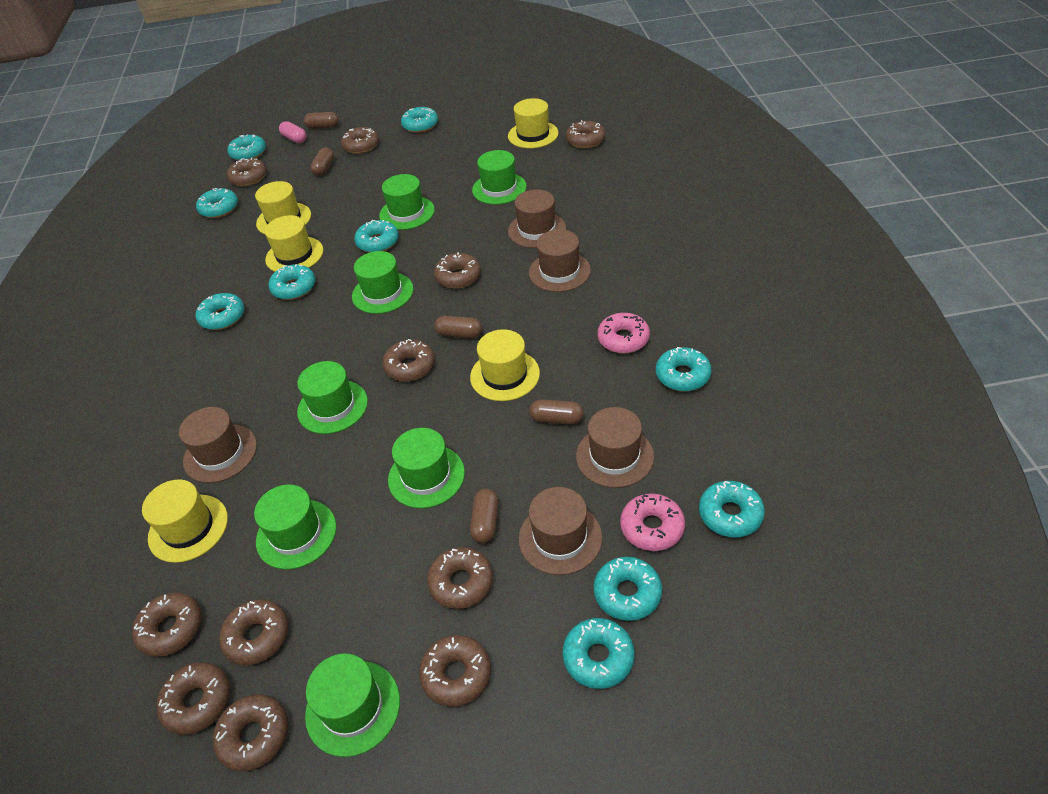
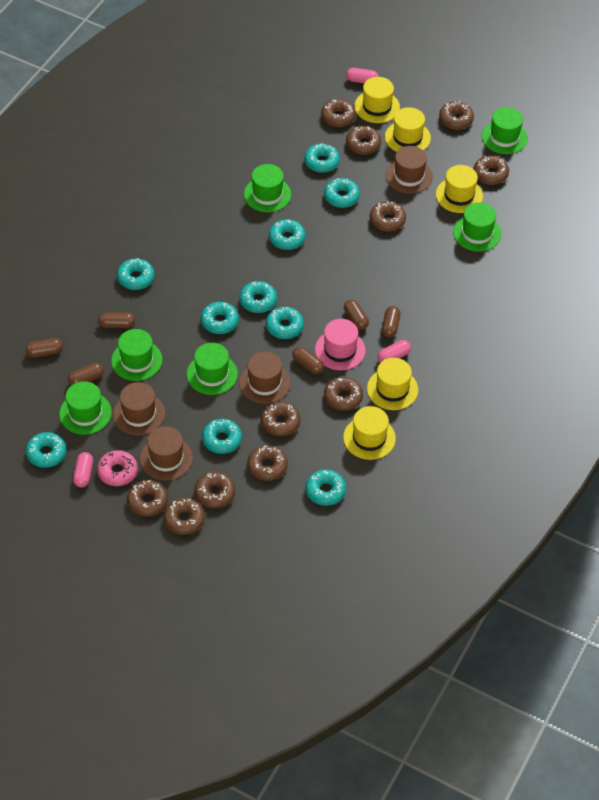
brown capsule: [304,112,339,129] [311,147,334,176] [434,316,482,338] [470,489,499,543] [530,400,584,425] = 5 -> [26,338,63,358] [68,363,104,385] [98,312,135,328] [292,347,324,374] [344,300,369,330] [382,306,400,338] = 6
brown hat: [179,407,257,483] [508,189,566,248] [519,487,602,575] [529,229,591,292] [576,407,654,488] = 5 -> [113,382,165,436] [140,426,193,481] [239,351,290,404] [386,146,433,194] = 4
green hat: [254,484,336,570] [297,361,368,434] [305,653,400,757] [352,251,413,314] [379,174,435,230] [388,428,465,508] [472,150,527,205] = 7 -> [59,381,112,435] [111,329,162,381] [187,343,238,395] [244,164,291,212] [453,202,501,252] [482,107,528,154] = 6
pink capsule: [279,121,306,143] = 1 -> [73,452,93,487] [346,68,379,83] [378,340,411,363] = 3
pink donut: [597,313,650,353] [620,493,685,551] = 2 -> [97,450,138,486] = 1
pink hat: none = 0 -> [315,319,366,370] = 1

